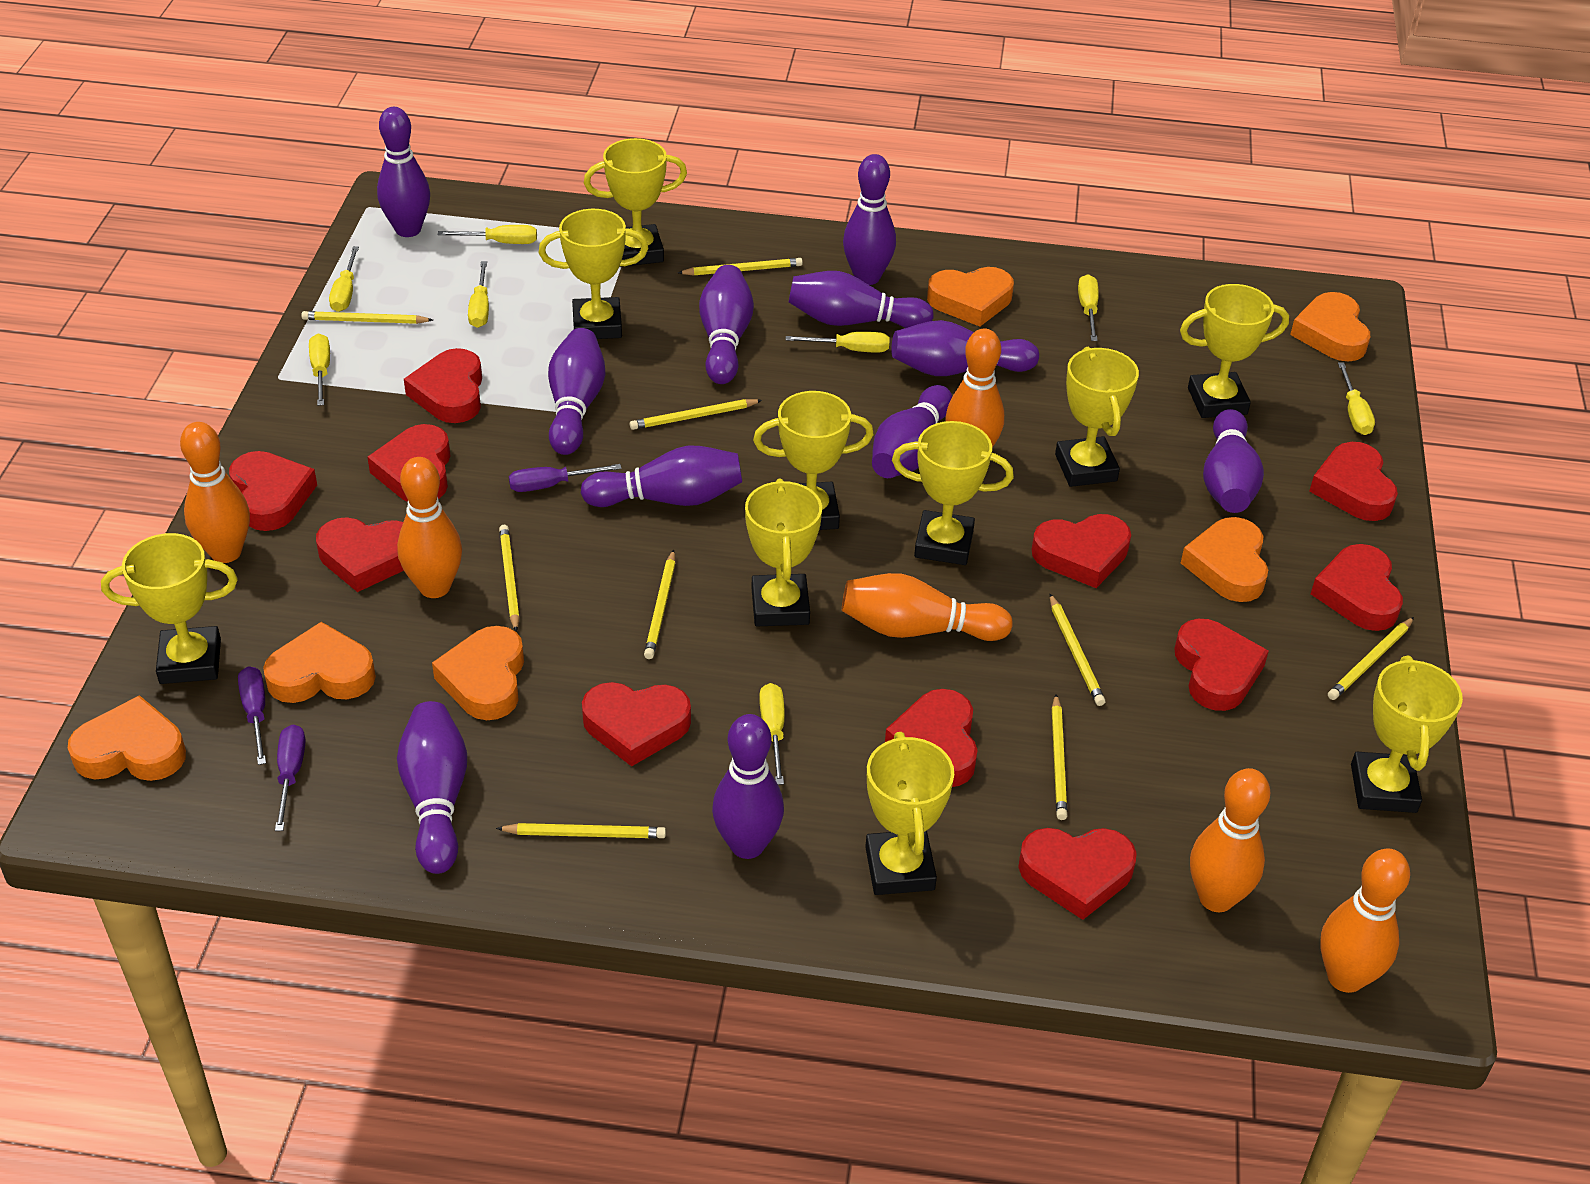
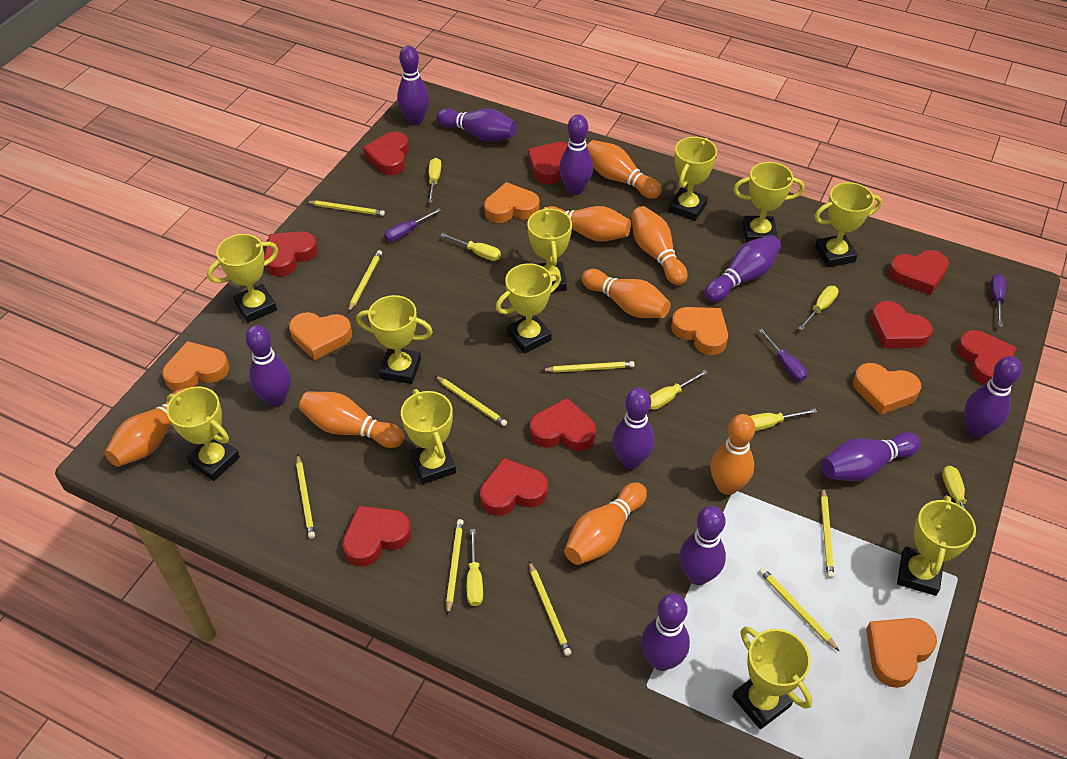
orange bowling pin: [180,422,250,563] [397,457,462,598] [842,573,1013,641] [946,328,1004,447] [1190,768,1271,912] [1320,849,1410,993] = 6 -> [105,388,186,467] [299,391,404,448] [547,206,631,242] [564,483,647,565] [582,269,671,318] [587,140,662,199] [631,206,687,285] [710,414,755,495] = 8
purple bowling pin: [377,107,430,237] [397,701,467,874] [548,328,606,455] [581,446,742,507] [699,265,754,384] [712,714,784,859] [789,271,934,328] [843,154,896,285] [872,385,953,478] [891,320,1039,376] [1203,409,1264,513] = 11 -> [245,325,291,407] [397,46,429,125] [436,108,517,142] [559,114,593,195] [612,388,655,469] [641,593,690,671] [679,506,726,585] [705,235,781,302] [822,432,921,481] [965,356,1022,438] = 10
red heart: [229,451,317,531] [316,517,404,592] [367,424,450,502] [404,348,482,423] [582,682,691,767] [885,689,978,787] [1018,828,1137,920] [1031,514,1131,588] [1174,619,1269,711] [1309,442,1398,521] [1311,544,1403,631] = 11 -> [264,231,318,277] [342,506,412,566] [363,132,409,175] [480,458,548,516] [528,142,568,184] [530,398,596,451] [870,301,933,348] [888,250,949,295] [957,330,1017,385] = 9
yellow screwdriver: [309,334,330,406] [329,246,359,312] [438,225,537,244] [468,261,489,328] [759,683,785,785] [785,332,890,353] [1078,274,1099,341] [1338,362,1375,435] = 8 -> [428,158,441,203] [440,233,501,261] [467,529,483,606] [650,370,707,410] [750,408,817,431] [798,286,839,331] [942,466,977,537] = 7
yellow trophy: [101,533,238,684] [539,209,648,339] [584,138,687,267] [745,479,822,626] [753,391,874,530] [865,732,954,895] [892,421,1014,565] [1055,347,1139,487] [1180,284,1289,418] [1351,656,1463,813] = 10 -> [167,386,240,481] [207,234,278,323] [356,295,433,384] [401,389,456,484] [496,263,561,353] [527,207,572,292] [669,137,717,221] [732,627,812,729] [733,162,804,243] [815,182,882,267] [897,495,976,596] = 11

